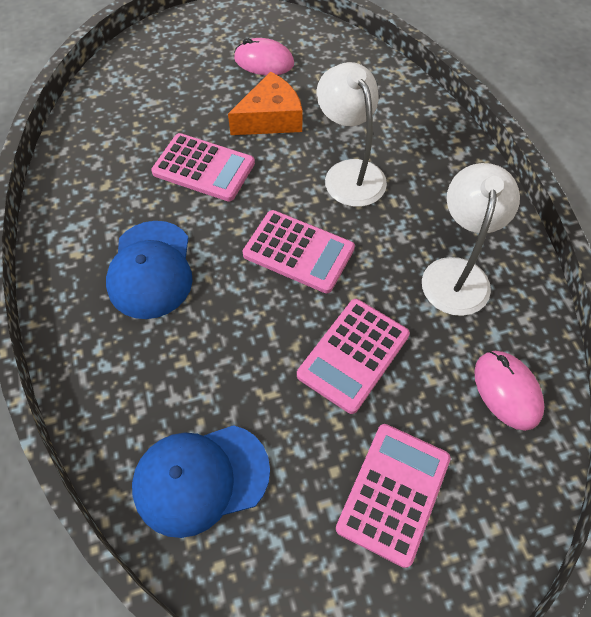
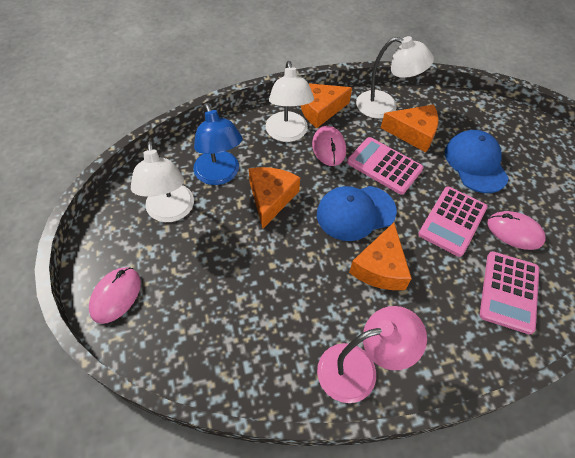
blue lamp: none = 0 -> [193,103,243,185] = 1
orange cheese: [228,71,303,135] = 1 -> [249,167,300,228] [300,83,352,128] [349,223,412,290] [381,105,438,152] = 4
pink calculator: [151,133,255,201] [243,210,355,293] [297,299,410,414] [336,424,451,568] = 4 -> [347,137,423,195] [418,186,488,257] [480,251,539,334] = 3
pink lamp: none = 0 -> [317,306,427,403] = 1
pink mouse: [234,38,294,75] [474,351,545,431] = 2 -> [89,267,141,324] [312,126,346,166] [488,211,546,250] = 3
white lamp: [316,62,387,207] [422,163,520,316] = 2 -> [131,140,194,222] [266,61,314,142] [356,36,434,119] = 3

